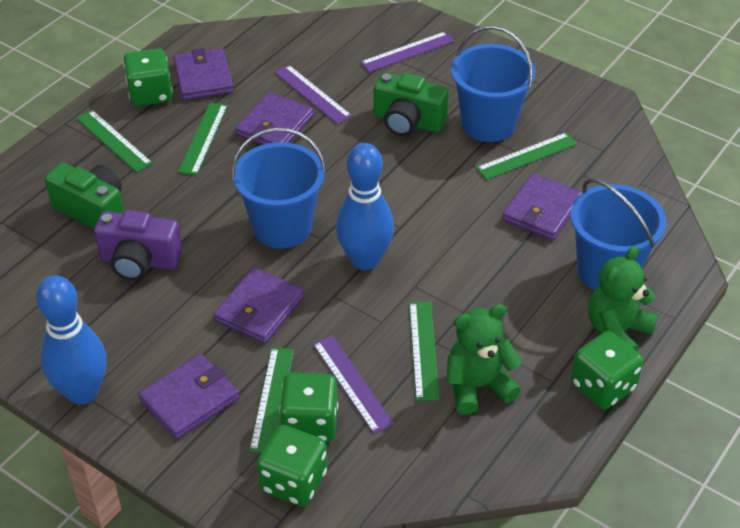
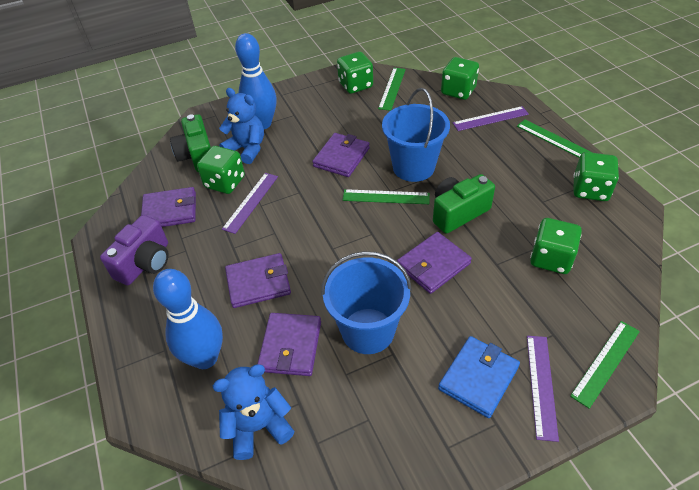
blue bucket: [231,127,326,248] [451,25,536,142] [570,178,667,290] = 3 -> [321,251,412,354] [382,88,450,182] = 2
blue teddy bear: none = 0 -> [213,364,294,460] [219,88,264,164] = 2
blue wallet: none = 0 -> [438,336,520,418] = 1
green dice: [123,49,173,106] [257,425,327,507] [279,373,338,443] [571,331,644,410] = 4 -> [197,146,245,194] [337,52,373,94] [441,57,479,100] [530,218,582,274] [573,152,619,201] = 5
green ruler: [77,110,153,172] [178,102,228,175] [249,347,294,453] [409,302,439,401] [476,133,577,180] = 5 -> [343,189,430,204] [378,68,406,111] [517,120,593,158] [570,321,640,409] = 4
green teddy bear: [446,304,522,415] [588,246,658,351] = 2 -> none = 0

